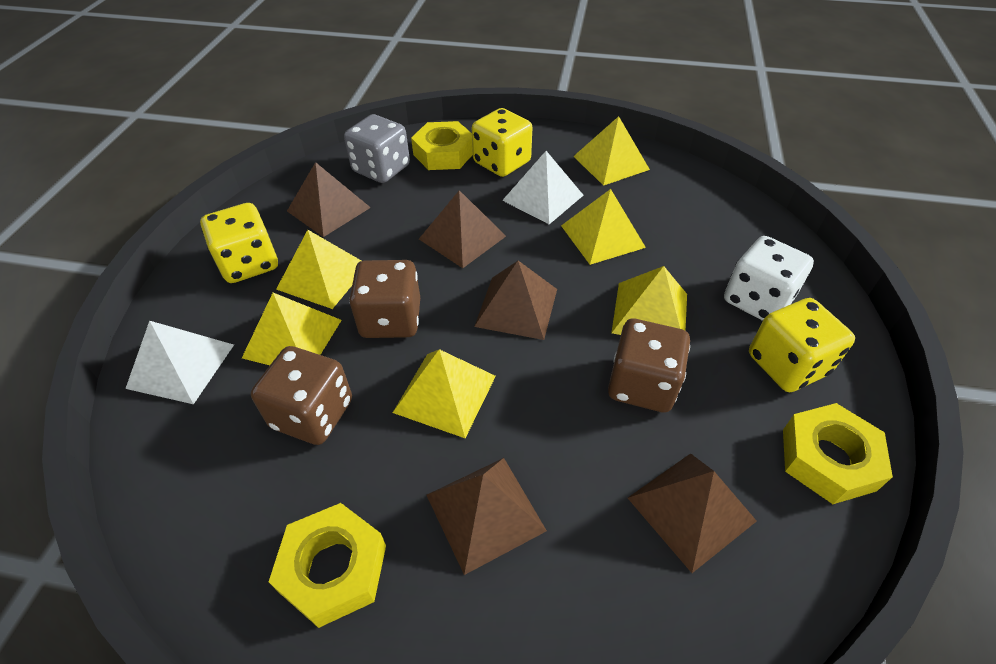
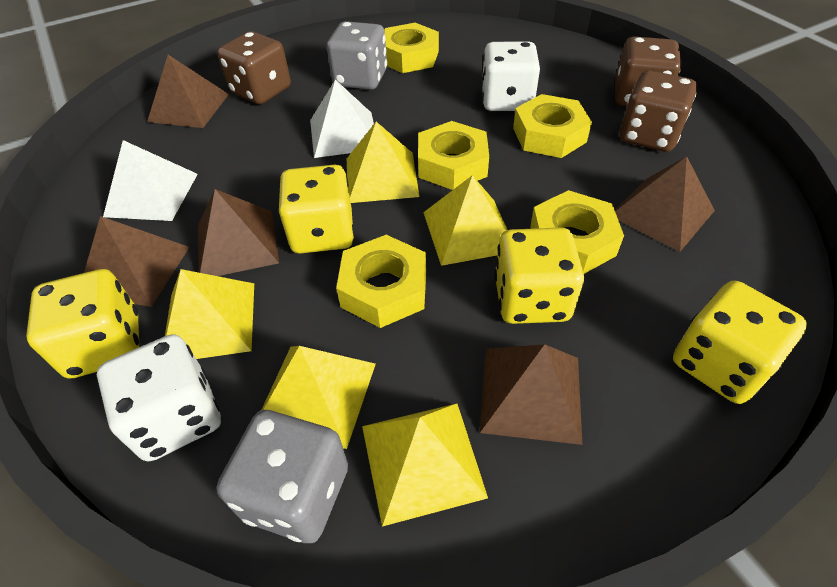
grey dice: [344,114,410,183] = 1 -> [217,410,348,543] [327,21,387,90] = 2
white dice: [724,236,814,321] = 1 -> [97,334,221,462] [482,41,540,111] = 2
yellow dice: [200,203,278,283] [472,108,533,177] [749,298,855,392] = 3 -> [26,269,139,379] [278,165,354,254] [494,227,584,324] [673,281,807,404] = 4
yellow nut: [269,503,386,628] [411,121,473,170] [783,403,893,504] = 3 -> [336,235,426,328] [384,23,439,73] [418,121,489,190] [513,94,592,158] [530,190,624,274] = 5
yellow pyramid: [242,293,342,365] [276,230,361,309] [393,349,496,438] [561,189,646,265] [573,116,650,186] [611,266,687,335] = 6 -> [165,269,254,359] [262,346,376,449] [347,122,419,203] [362,403,488,527] [423,175,507,266] = 5

